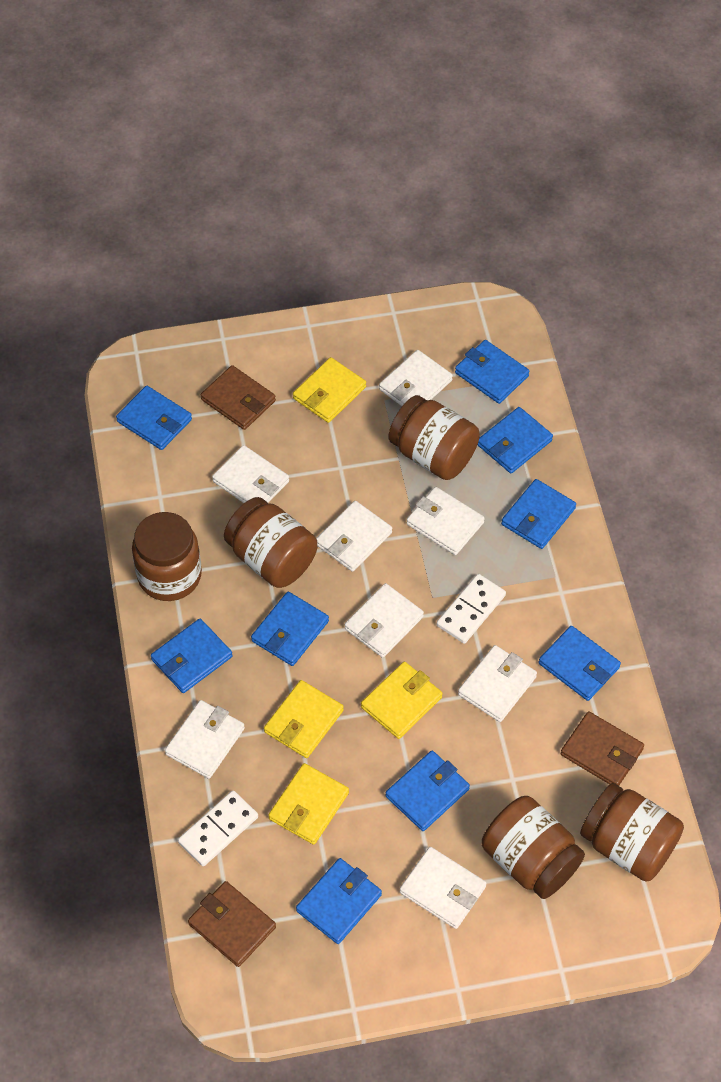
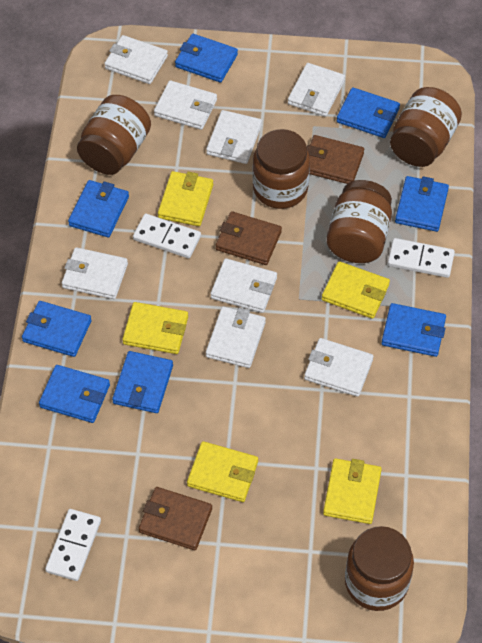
blue wallet: [116,386,192,450] [151,619,233,693] [251,592,329,666] [296,858,382,944] [385,750,470,831] [455,340,530,404] [478,407,553,473] [501,479,576,549] [539,626,621,701] = 9 -> [22,301,92,357] [39,365,110,423] [68,180,129,237] [112,351,173,413] [175,34,238,83] [337,87,400,138] [381,303,446,357] [395,176,449,232] = 8
white domino: [178,790,258,866] [437,574,506,644] = 2 -> [45,509,101,581] [133,214,201,258] [388,238,455,278] = 3
yellow wallet: [264,680,344,758] [268,763,349,845] [293,357,366,423] [361,662,442,739] = 4 -> [122,302,188,354] [158,171,213,226] [187,441,258,502] [322,261,390,319] [323,458,382,524] = 5

